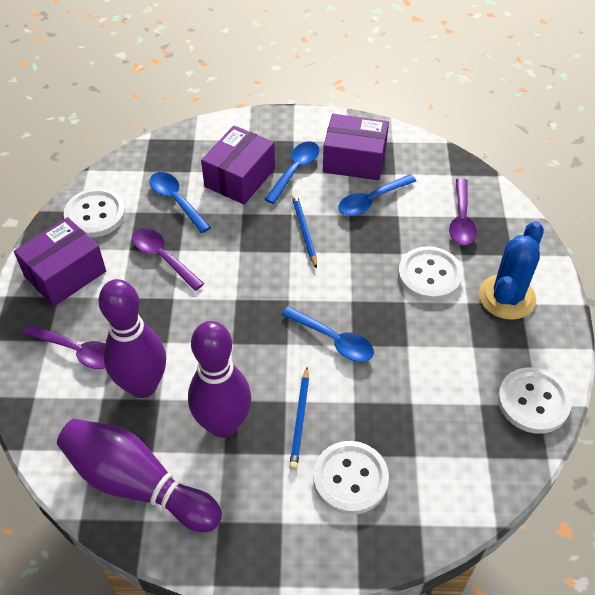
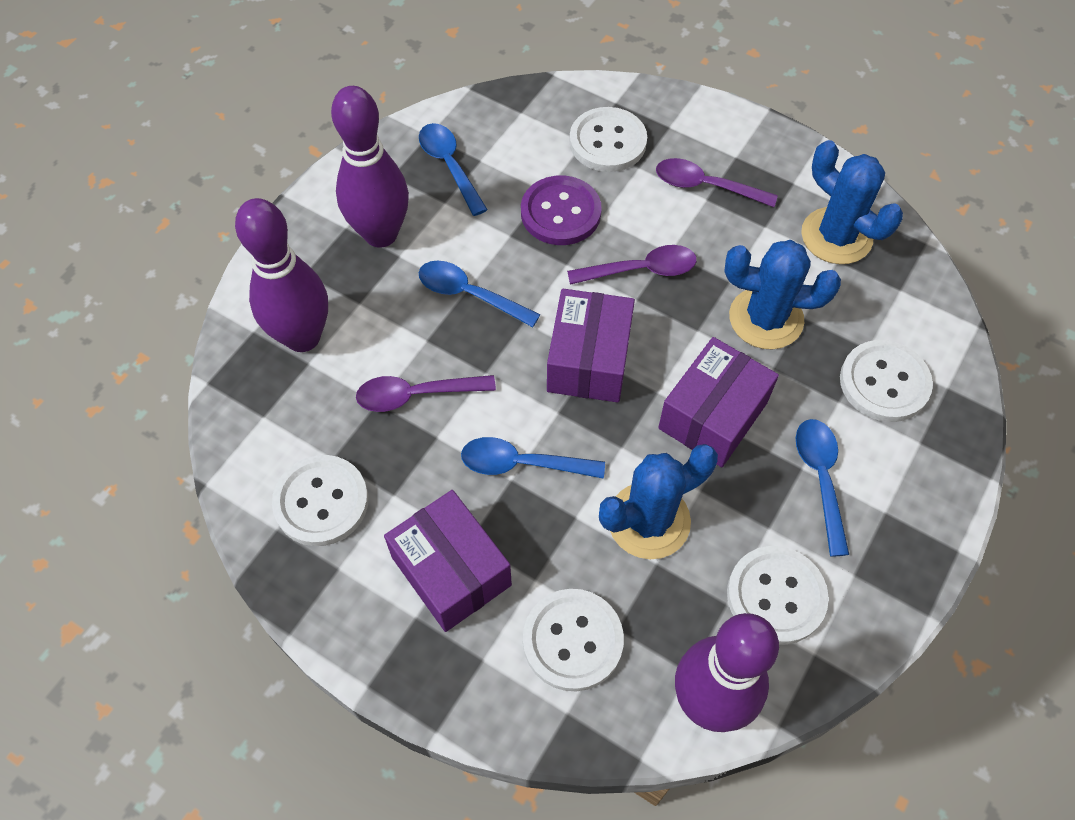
blue cactus: [479,221,544,320] = 1 -> [599,444,718,559] [724,240,841,349] [801,140,903,264] = 3
blue pencil: [289,367,309,470] [292,194,317,269] = 2 -> none = 0
purple button: none = 0 -> [521,175,602,245] = 1
white button: [64,188,126,238] [313,441,389,515] [398,246,463,301] [498,367,572,434] = 4 -> [272,455,369,546] [523,589,624,691] [569,107,647,172] [727,546,829,645] [840,340,933,422] = 5

